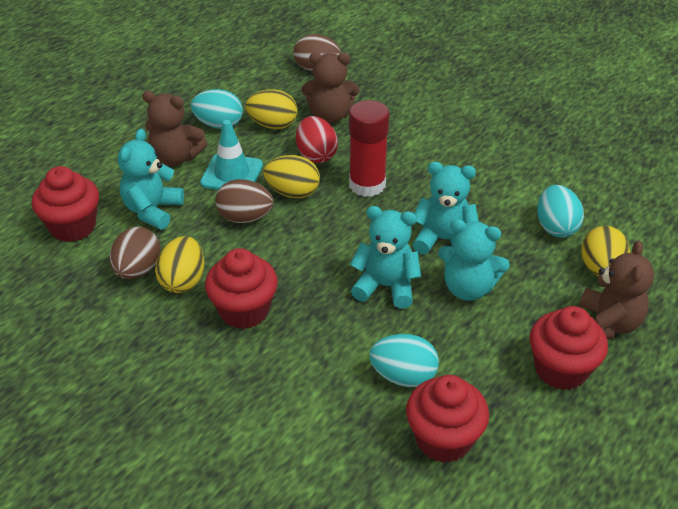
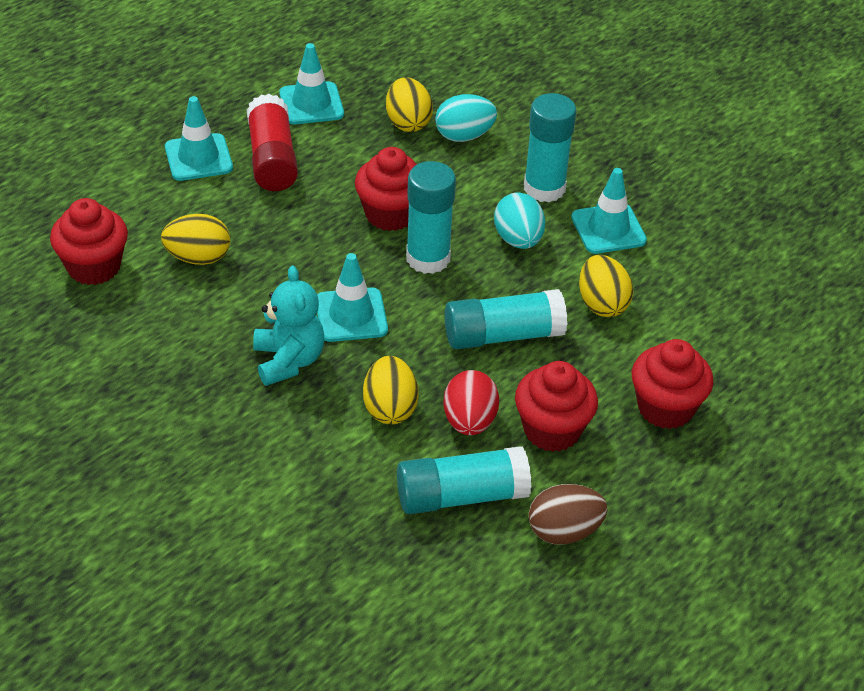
brown egg: [110,227,160,279] [215,179,273,223] [293,34,341,71] = 3 -> [529,484,607,545] = 1
brown teddy bear: [142,91,208,166] [301,52,360,123] [579,241,654,339] = 3 -> none = 0
turquoise egg: [191,89,243,129] [369,334,439,387] [537,185,584,238] = 3 -> [435,94,497,142] [494,193,545,249] = 2
turquoise glue stick: none = 0 -> [397,446,532,514] [406,161,456,274] [445,289,567,349] [524,93,576,202] = 4
turquoise teddy bear: [118,129,184,229] [350,206,421,309] [413,162,479,255] [438,219,510,301] = 4 -> [253,266,324,386] = 1
turquoise traffic cone: [200,120,263,190] = 1 -> [165,96,233,181] [279,43,344,124] [317,253,388,342] [571,168,647,254] = 4

